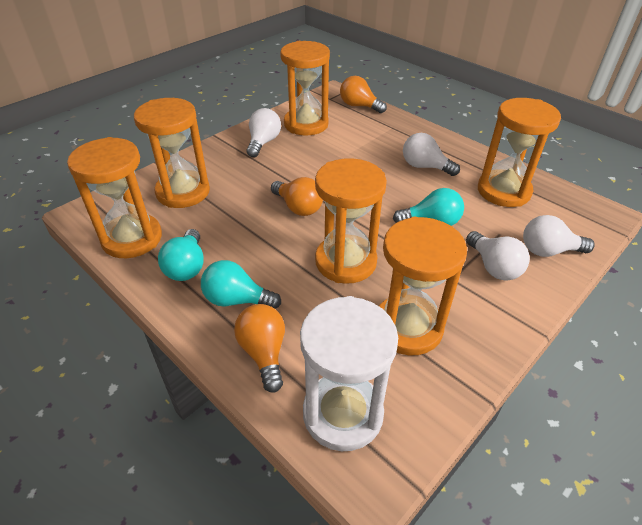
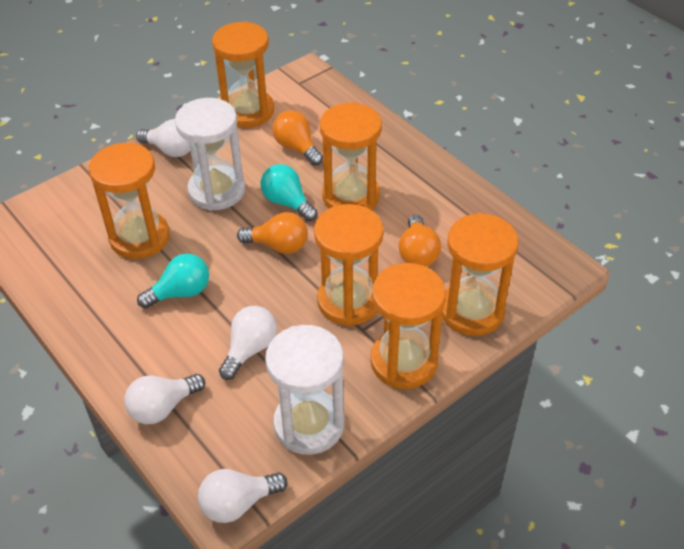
turquoise light bulb: [158,229,204,281] [201,260,281,309] [393,188,464,226] = 3 -> [137,253,209,309] [260,164,317,221] = 2
white hourglass: [300,296,398,451] = 1 -> [175,98,245,211] [265,325,345,455] = 2

